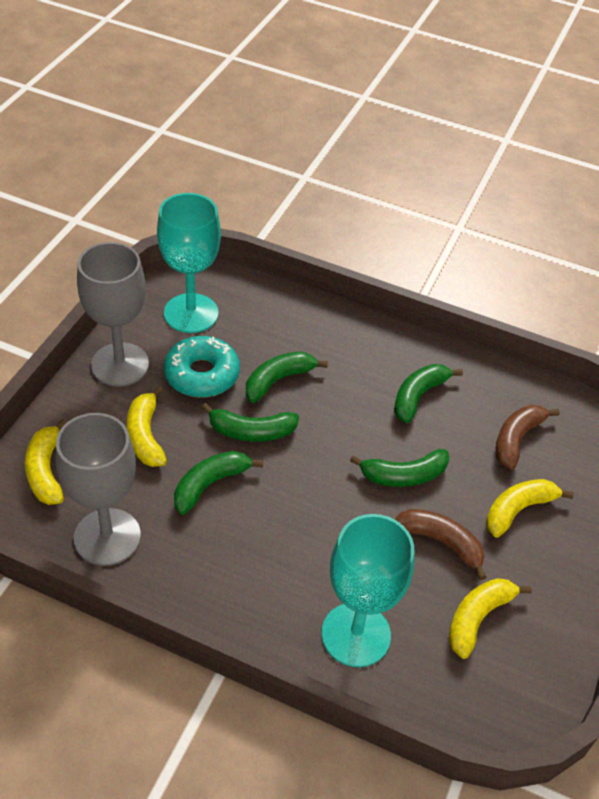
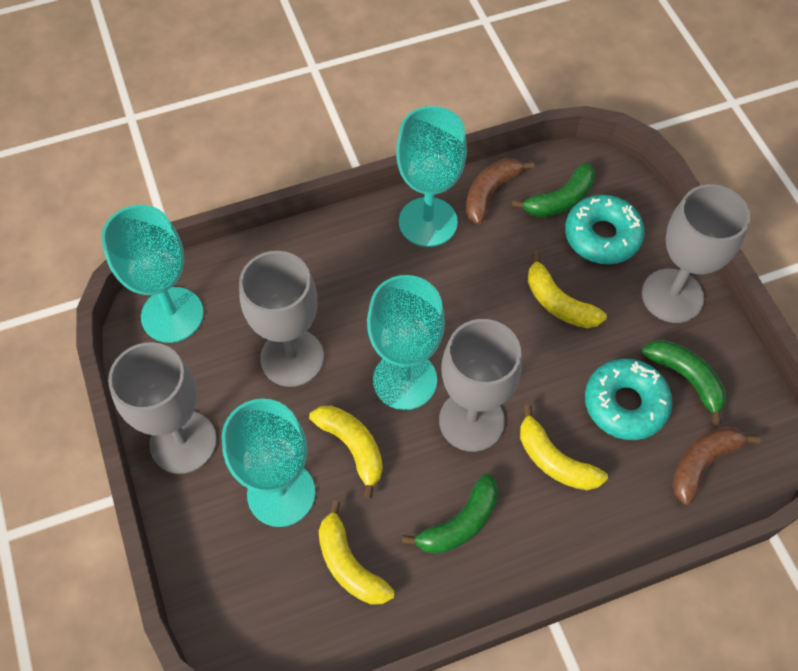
green banana: [174,451,263,515] [201,403,299,442] [246,351,328,403] [350,449,450,487] [394,364,463,423] = 5 -> [402,474,498,554] [512,162,595,218] [642,340,726,425] = 3
grey goblet: [56,413,141,566] [77,242,149,387] = 2 -> [108,342,217,474] [239,251,324,387] [439,319,522,452] [642,184,750,323] = 4
turquoise donut: [164,336,240,398] = 1 -> [565,195,645,264] [585,359,673,440] = 2
turquoise goblet: [157,193,221,333] [322,514,414,667] = 2 -> [101,205,204,343] [222,399,315,527] [367,275,445,410] [396,106,467,247] = 4

